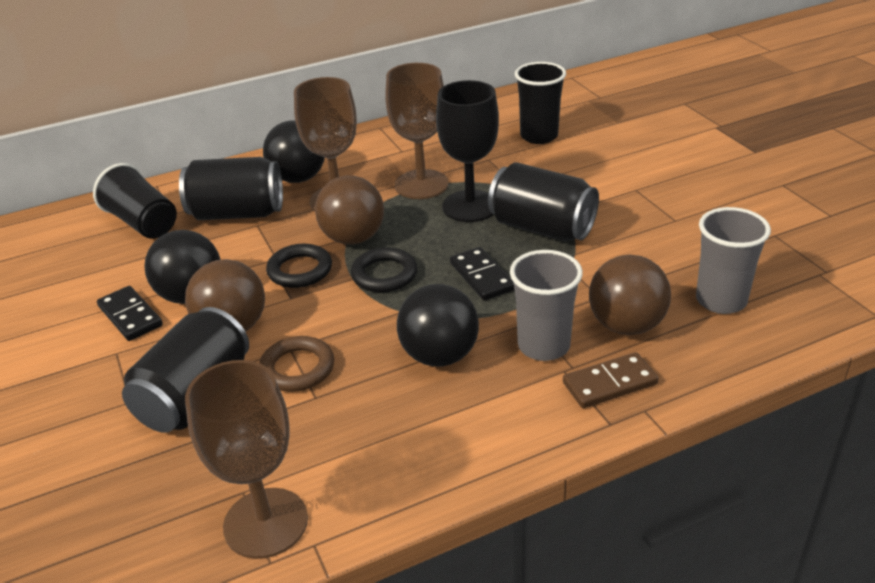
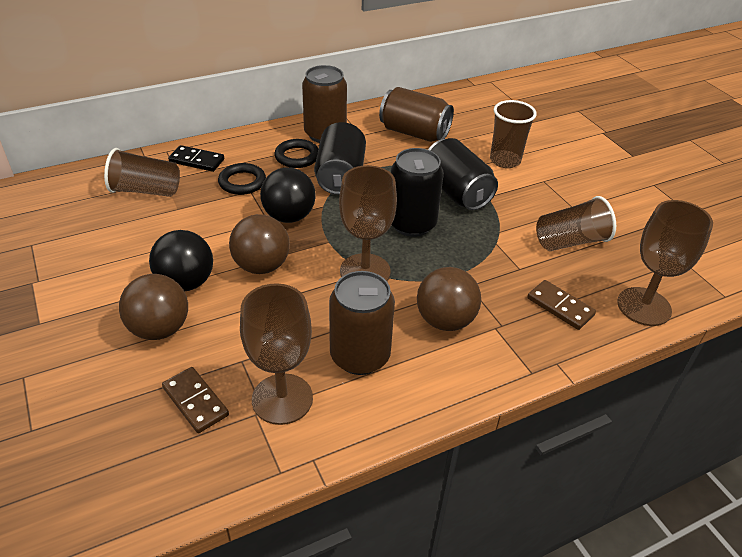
black ball: [144,230,221,304] [263,120,325,183] [397,284,479,366] = 3 -> [149,230,213,291] [260,167,316,223] = 2
black cup: [93,163,177,239] [515,62,566,144] = 2 -> none = 0
black domino: [97,286,163,341] [450,247,515,301] = 2 -> [168,145,224,172] = 1
black goblet: [436,80,499,222] = 1 -> none = 0
brown can: none = 0 -> [302,65,347,143] [329,271,395,375] [379,87,454,142] = 3
brown cup: none = 0 -> [104,148,180,197] [490,100,537,168] [536,196,616,251] = 3
brown domino: [563,352,658,408] = 1 -> [162,367,229,433] [527,280,596,330] = 2
brown ring: [260,336,334,392] = 1 -> none = 0
grey cup: [510,250,583,361] [696,207,771,314] = 2 -> none = 0

